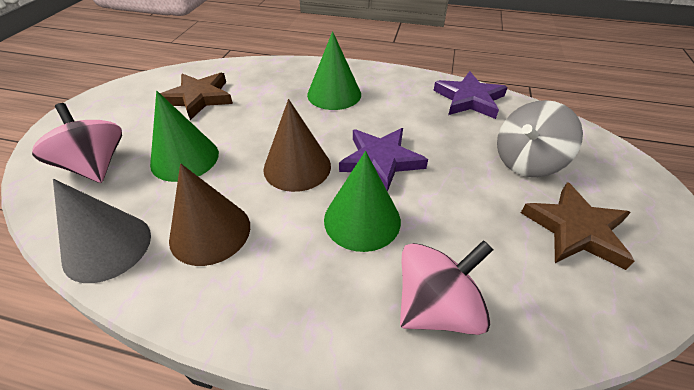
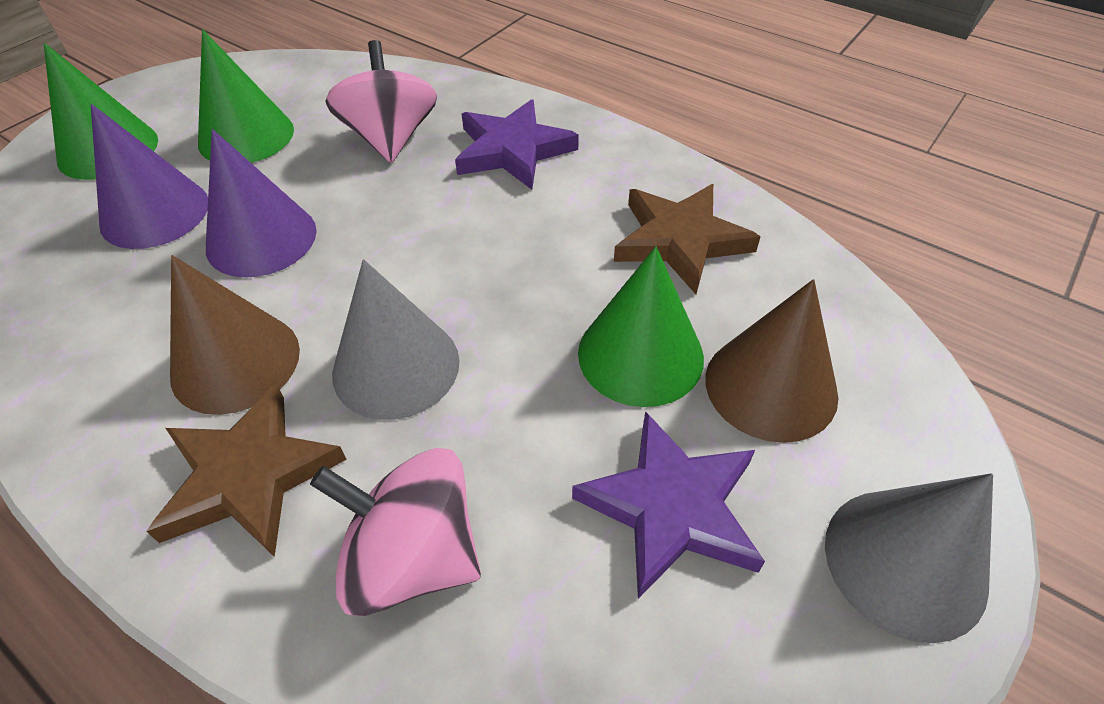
grey cone: [53,179,151,283] = 1 -> [332,259,460,420] [825,473,993,643] = 2
grey spinning top: [497,100,583,177] = 1 -> none = 0
purple cone: none = 0 -> [91,104,208,249] [206,129,317,277] = 2

